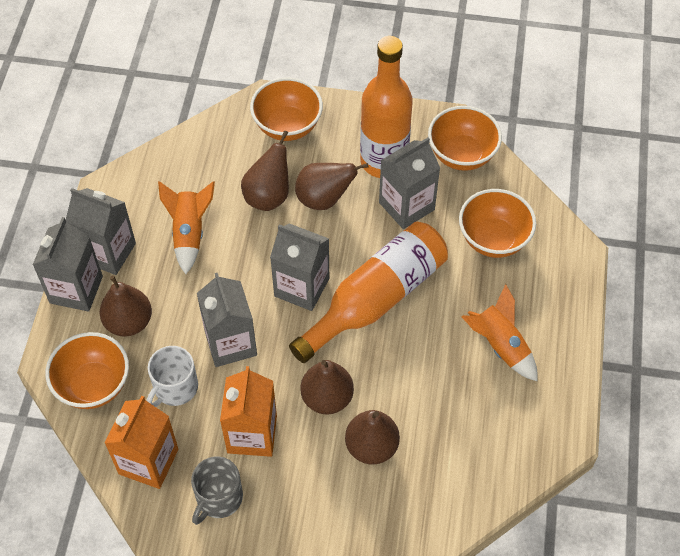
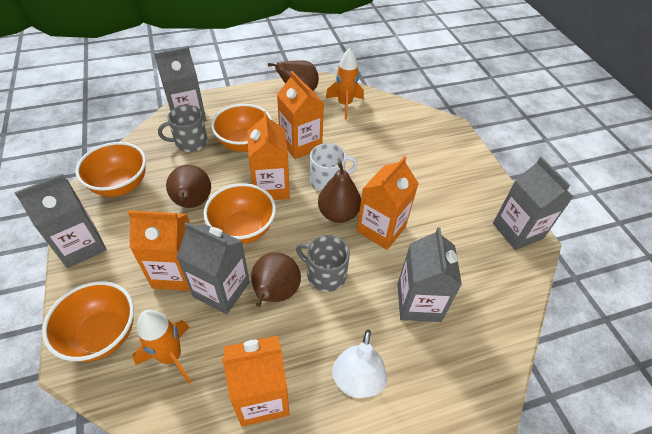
brown pear: [99,275,152,337] [241,131,289,211] [295,163,368,210] [301,360,354,414] [345,410,400,464] = 5 -> [166,165,211,208] [251,252,301,307] [268,60,319,91] [318,162,361,223] = 4
grey mug: [191,456,243,525] = 1 -> [158,105,208,152] [296,235,350,292] = 2
orange bottle: [289,222,448,363] [360,36,413,178] = 2 -> none = 0
orange carton: [104,396,178,489] [220,366,277,457] = 2 -> [128,211,190,291] [222,336,290,427] [247,111,290,200] [277,71,324,159] [357,156,419,250] = 5
white lamp: none = 0 -> [332,329,387,398] = 1

